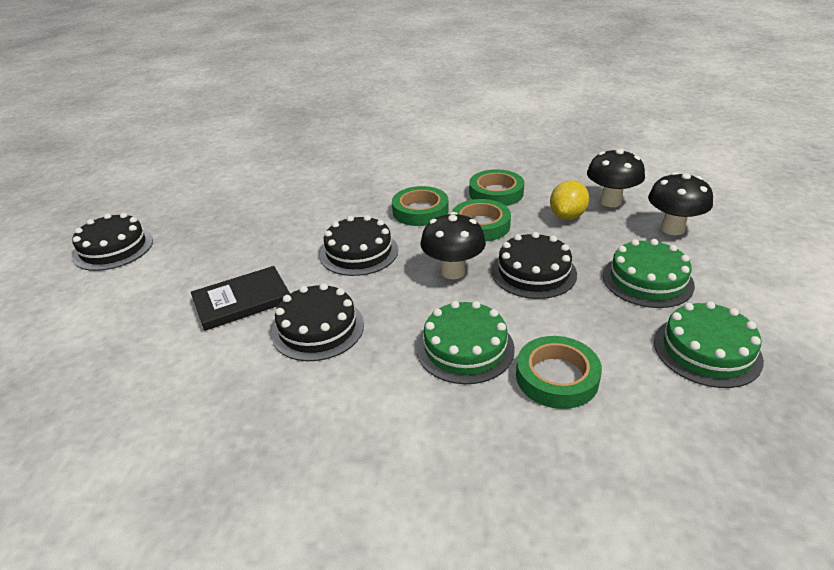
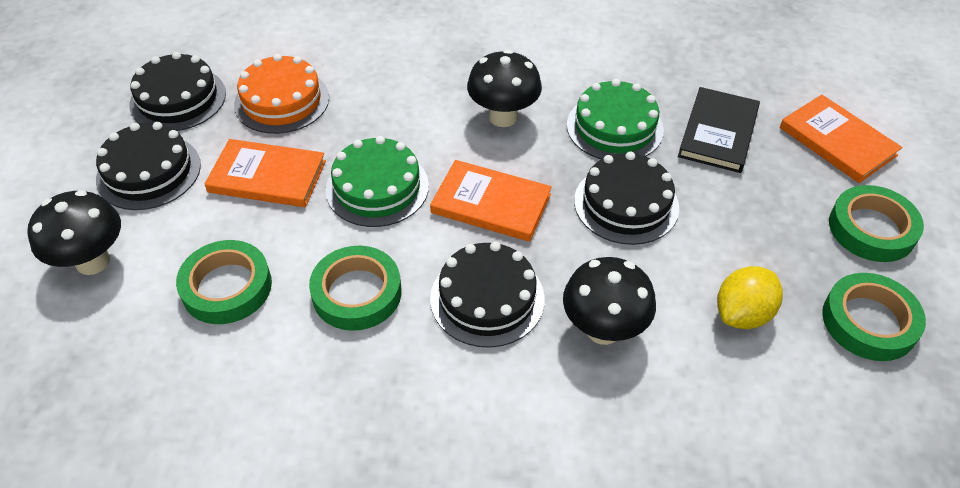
green cake: [416,301,515,384] [603,239,695,308] [654,301,764,388] = 3 -> [325,136,429,227] [567,79,664,159] = 2
orange book: none = 0 -> [205,139,326,207] [430,160,552,242] [780,95,902,183] = 3
orange cake: none = 0 -> [234,54,329,134] = 1

